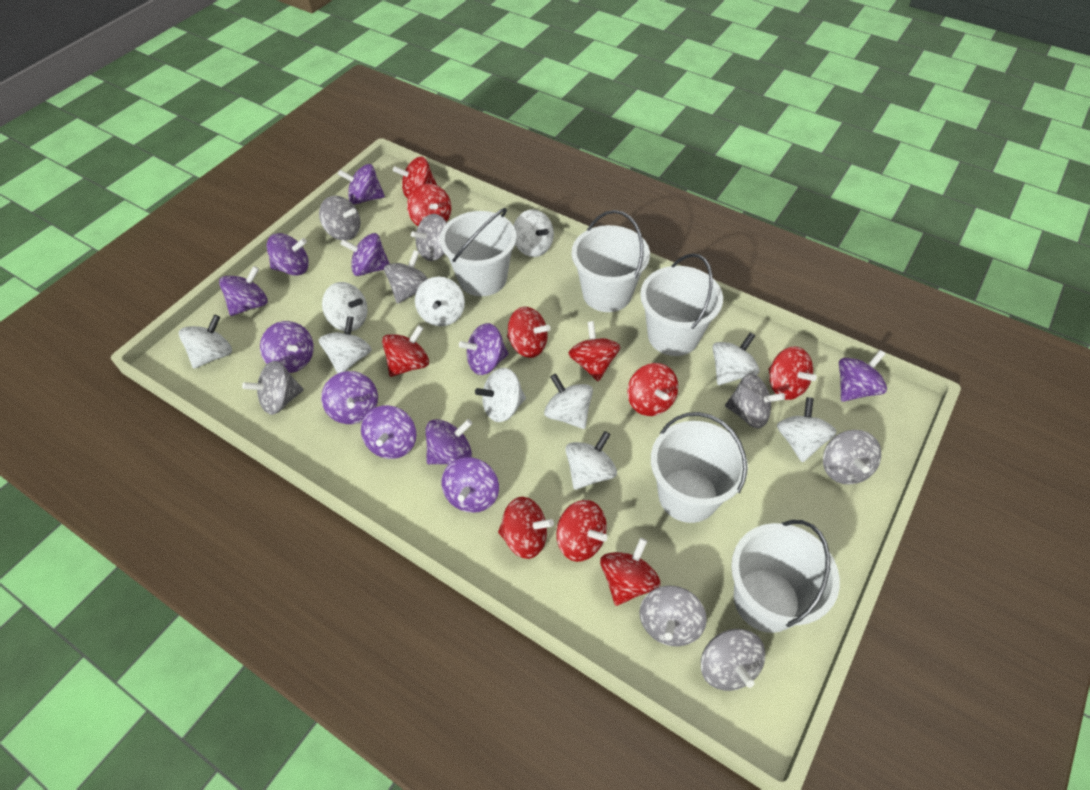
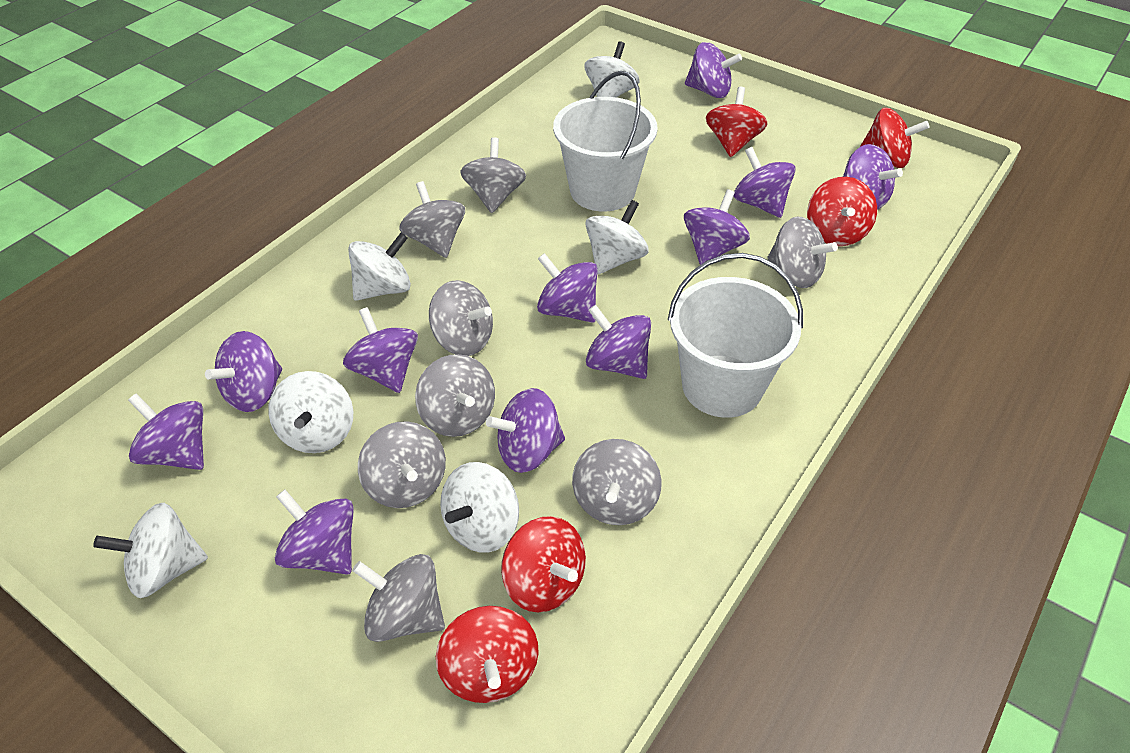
red spinning top: [382,325,429,377] [393,156,437,198] [407,184,451,226] [498,497,554,559] [507,307,551,358] [556,500,607,562] [568,321,620,382] [600,538,660,606] [627,363,678,416] [768,346,817,400] = 10 -> [436,606,539,703] [501,516,586,612] [706,87,767,157] [807,177,877,246] [860,108,929,168] = 5
white bucket: [440,208,517,296] [572,210,650,312] [640,253,723,356] [651,412,748,523] [731,520,840,633] = 5 -> [553,71,658,211] [668,253,803,418] = 2
white spinning top: [179,315,232,369] [318,316,372,373] [322,282,368,331] [415,277,465,326] [475,368,526,422] [514,209,554,257] [544,374,593,429] [565,431,617,490] [712,332,759,385] [777,397,837,463] = 10 -> [93,503,208,598] [268,371,353,453] [348,233,411,301] [440,462,519,553] [584,41,640,97] [585,200,649,274] = 6

